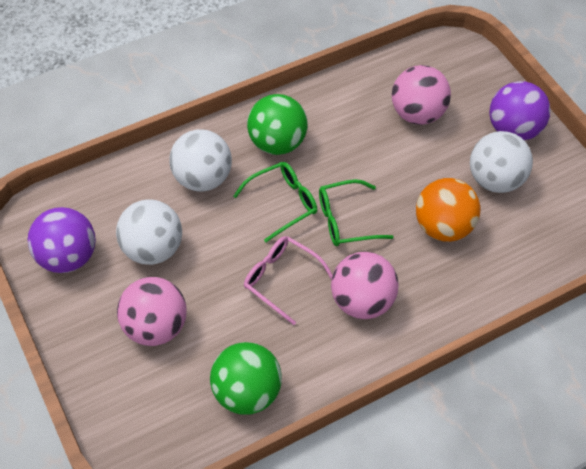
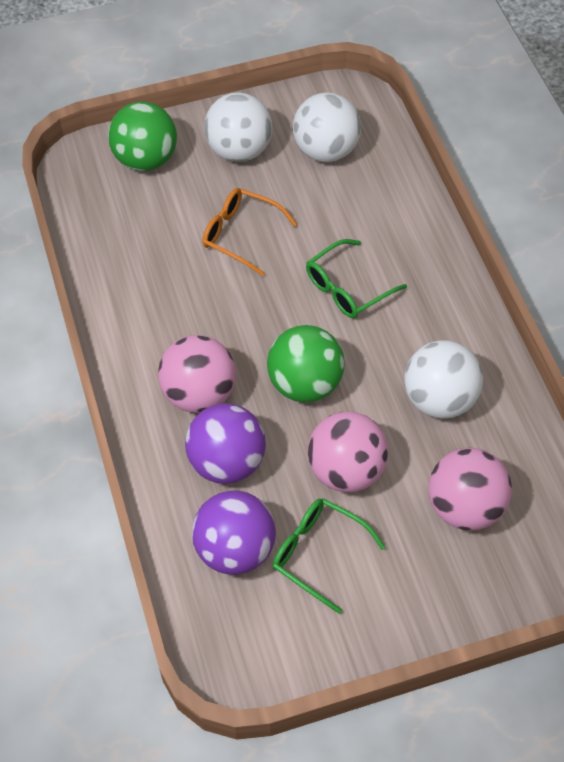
orange ball: [416,178,480,242] = 1 -> none = 0
orange glasses: none = 0 -> [202,188,297,276] = 1
pink glasses: [244,236,333,325] = 1 -> none = 0

